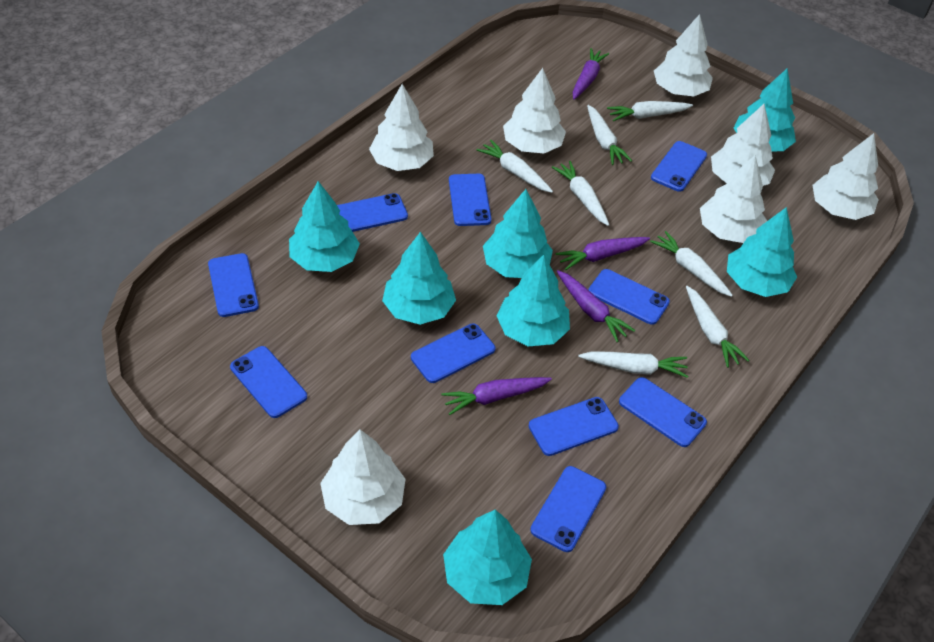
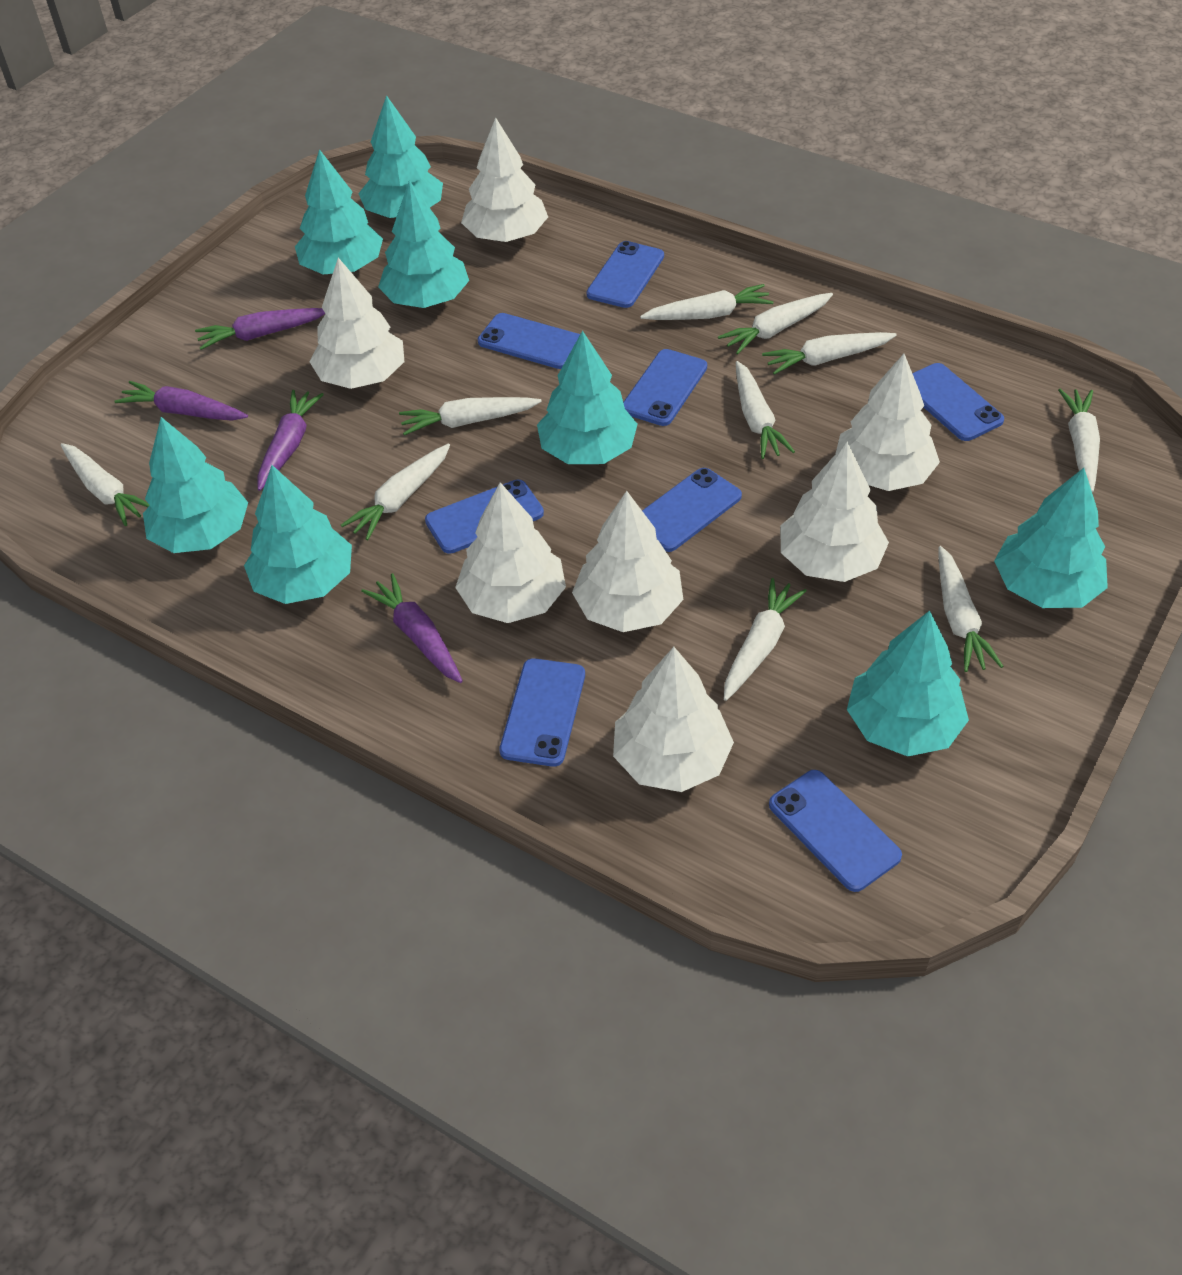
blue phone: [208,253,259,317] [230,346,307,418] [337,193,408,232] [411,323,495,383] [449,174,491,226] [529,397,619,456] [530,466,606,552] [588,269,670,325] [619,377,707,447] [651,141,707,192] = 10 -> [425,480,544,554] [478,313,580,369] [499,658,585,767] [587,241,664,308] [623,349,707,426] [642,468,742,552] [769,770,902,892] [912,363,1004,441] = 8
turquoise tree: [289,181,360,272] [382,232,456,325] [443,510,532,605] [483,189,553,278] [496,255,570,346] [727,207,797,297] [734,68,796,151] = 7 -> [143,417,248,553] [244,465,352,604] [295,149,383,274] [358,95,443,218] [378,181,469,308] [537,331,638,464] [847,610,969,756] [994,468,1108,608] = 8
white carrot: [477,140,553,193] [552,161,609,226] [578,352,688,378] [587,105,632,165] [607,101,693,121] [650,231,733,297] [686,286,749,368] = 7 -> [61,443,150,526] [341,443,450,540] [399,397,542,436] [640,284,773,320] [718,293,833,354] [724,578,807,701] [736,361,795,459] [762,332,897,375] [938,546,1004,672] [1058,389,1100,492] = 10

